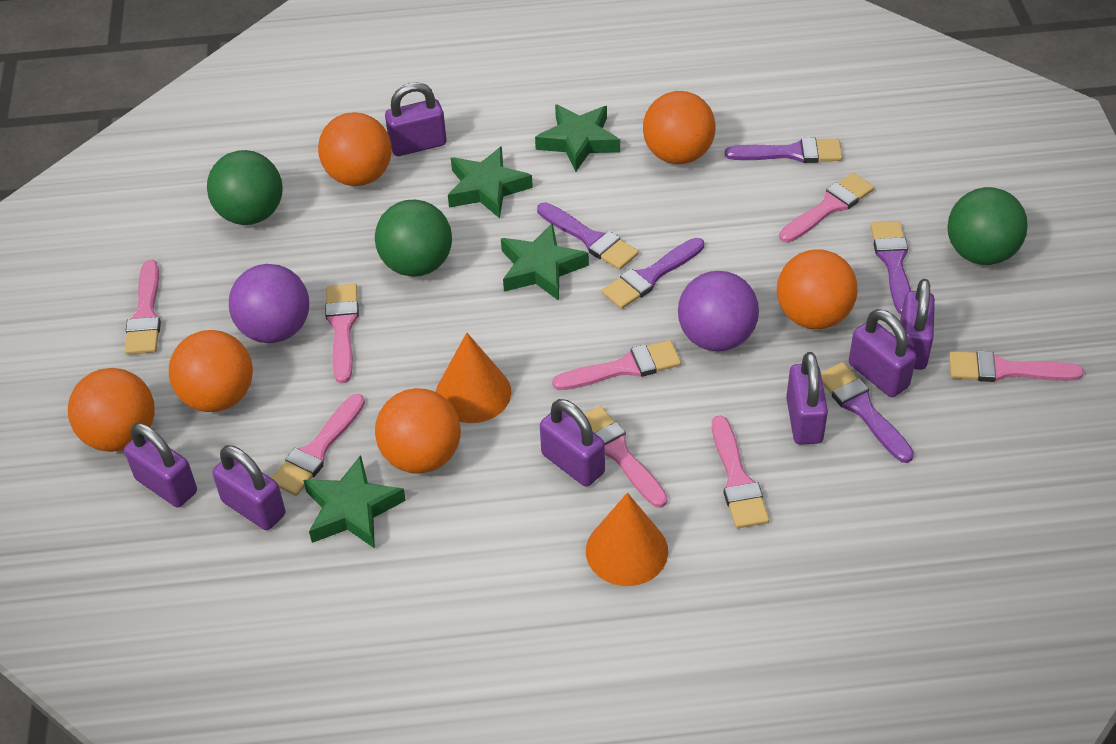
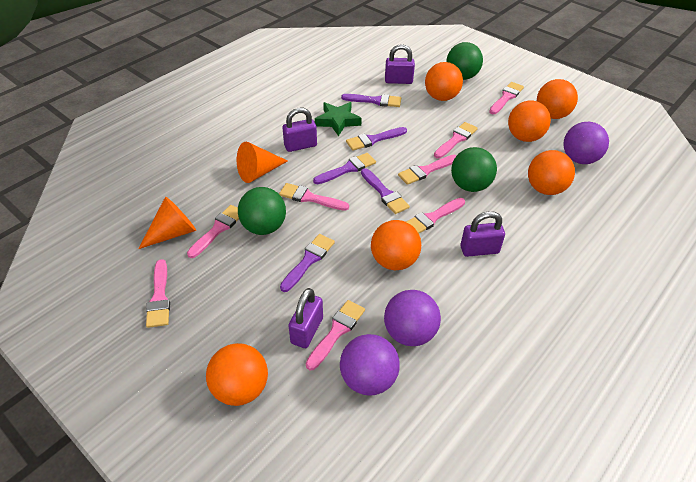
green star: [303,455,406,549] [448,146,533,218] [501,223,589,301] [535,104,620,172] = 4 -> [315,102,362,136] = 1
purple ball: [229,264,309,343] [678,271,759,351] = 2 -> [340,334,400,396] [384,290,441,346] [563,122,609,164] = 3
purple padlock: [124,423,197,507] [212,445,285,530] [385,82,446,156] [540,399,605,487] [786,352,828,445] [849,309,916,397] [900,279,935,370] = 7 -> [282,108,317,152] [288,288,323,348] [385,44,415,84] [460,211,505,257] = 4

